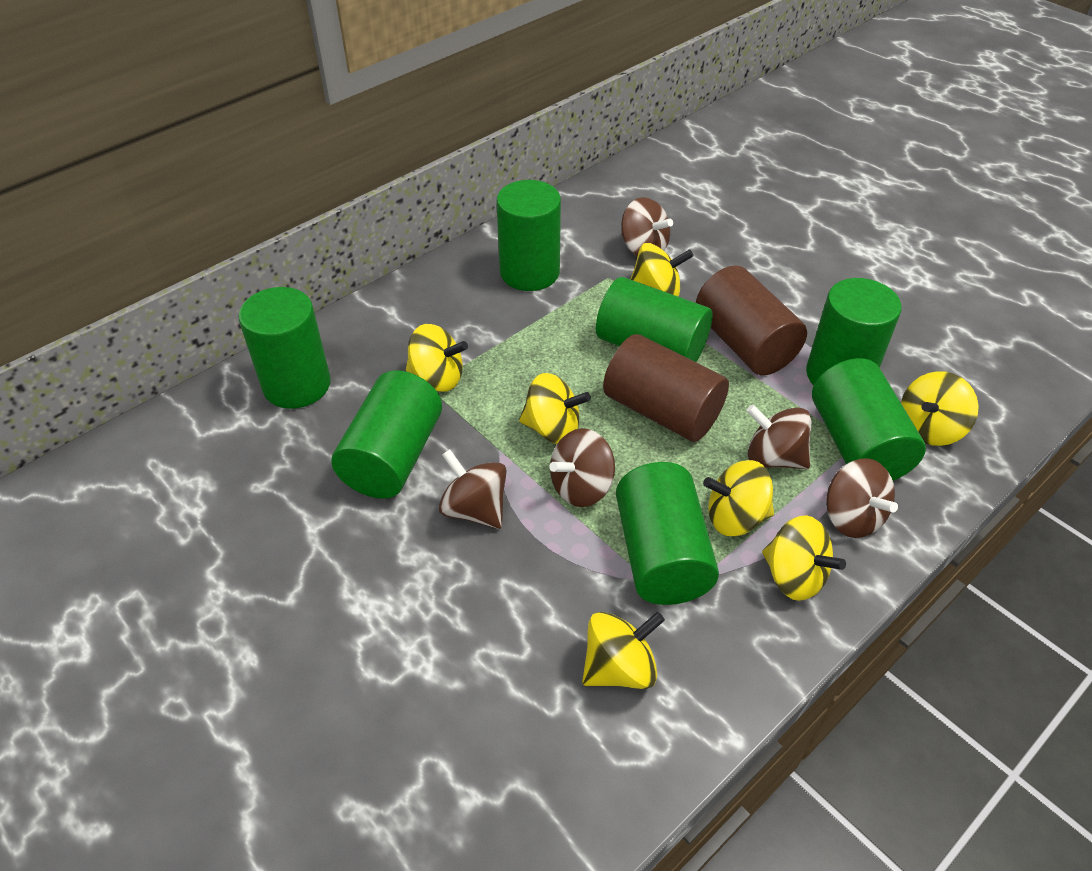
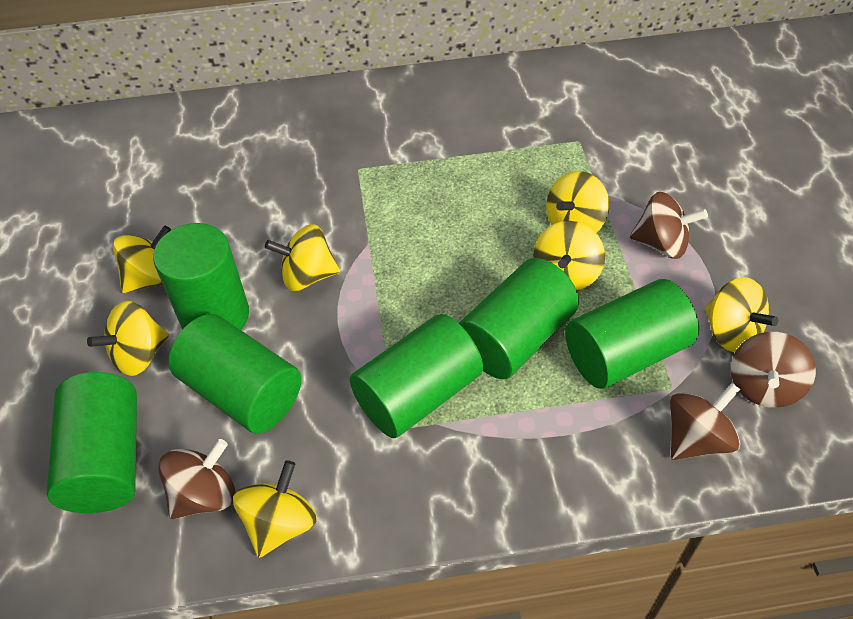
brown cylinder: [603,334,729,442] [696,265,807,375] = 2 -> none = 0
brown spinning top: [439,449,506,529] [550,428,615,507] [621,197,673,256] [747,404,812,469] [826,458,898,538] = 5 -> [158,439,235,519] [630,192,708,259] [670,383,740,460] [731,332,816,408] = 4
green cylinder: [238,287,331,409] [331,370,442,499] [496,180,561,291] [596,277,713,362] [616,462,719,605] [806,278,902,386] [812,358,926,481] = 7 -> [47,372,137,513] [153,223,249,330] [168,314,301,434] [350,314,483,438] [459,258,579,379] [565,279,699,389] = 6

